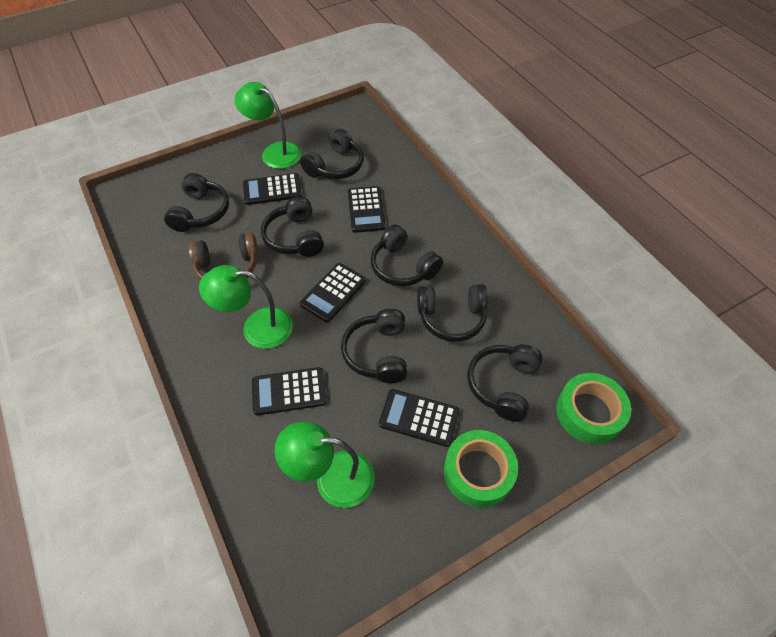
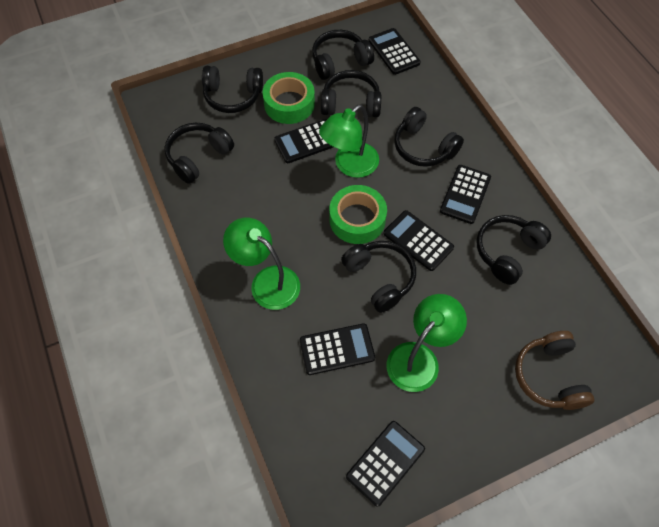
black calculator: [243,173,302,205] [252,367,327,415] [300,263,366,322] [348,186,386,233] [379,389,459,447] = 5 -> [274,119,333,163] [300,323,375,375] [346,421,425,507] [369,28,420,75] [383,210,454,271] [440,165,491,224] = 6

